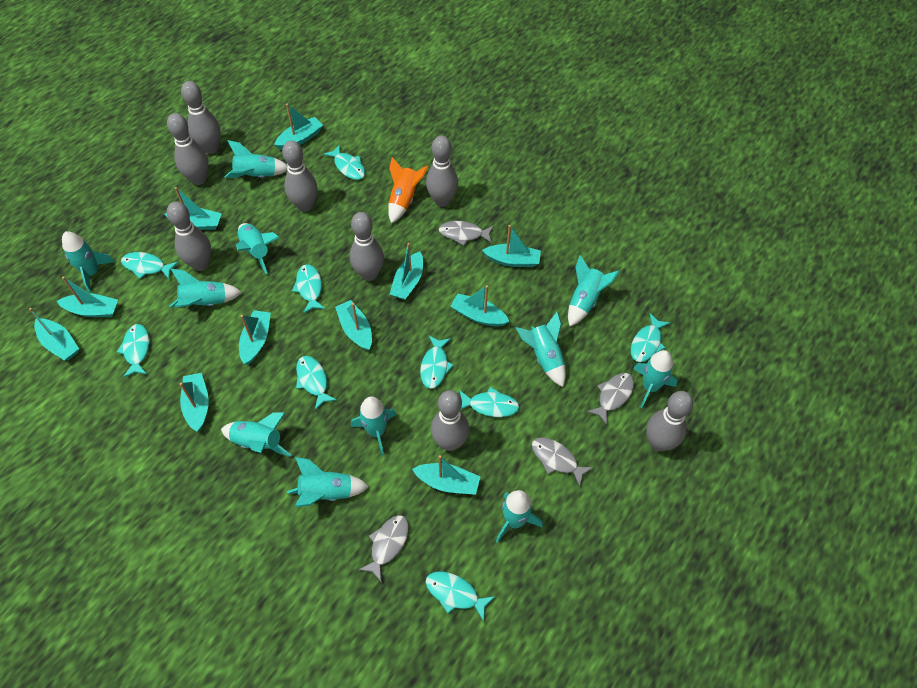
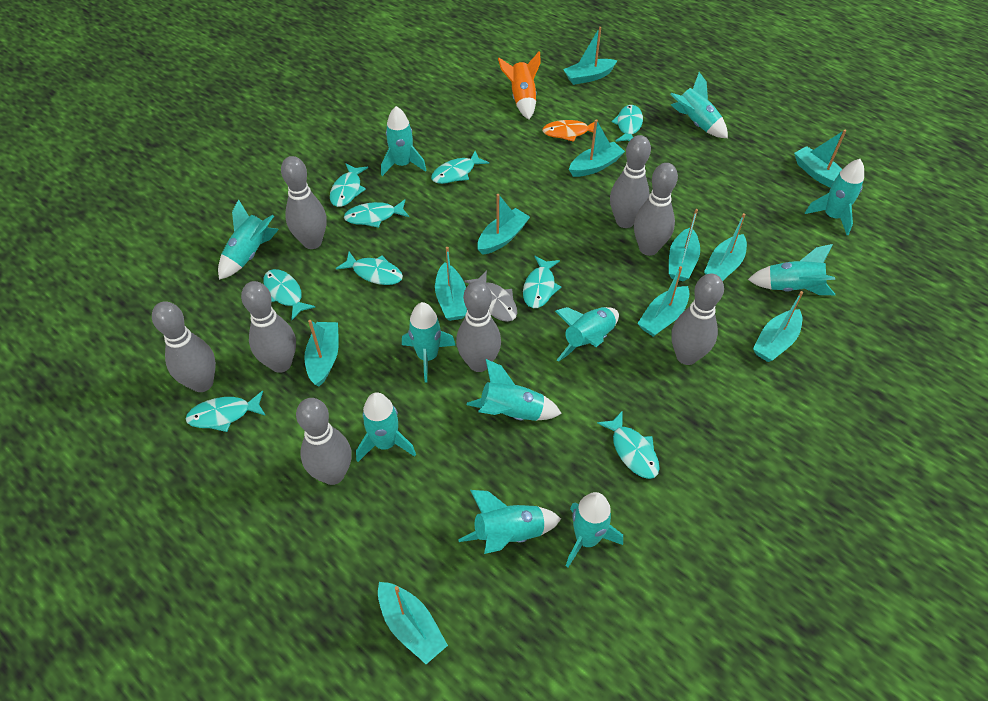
grey fish: [359,515,409,583] [439,221,494,246] [532,437,594,486] [587,373,634,425] = 4 -> [464,270,517,322] = 1
orange fish: none = 0 -> [542,120,598,142] = 1

